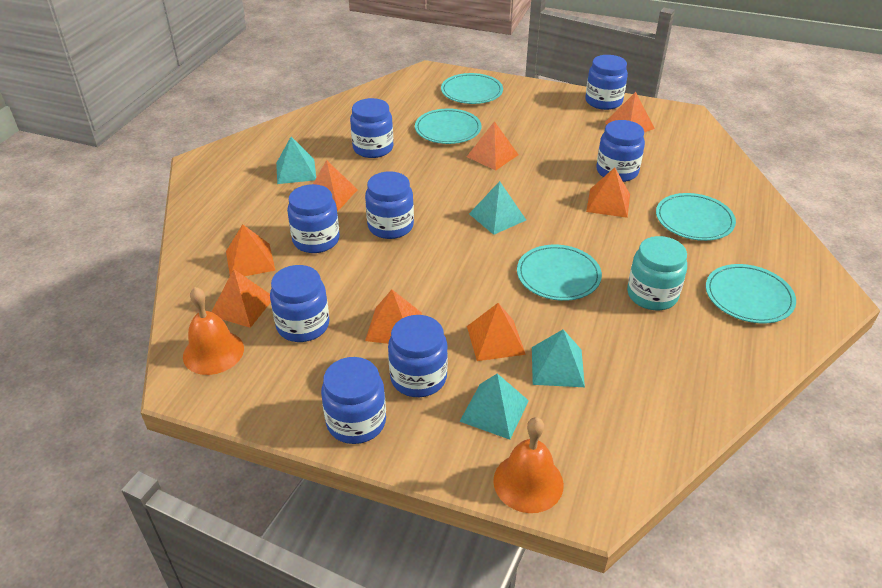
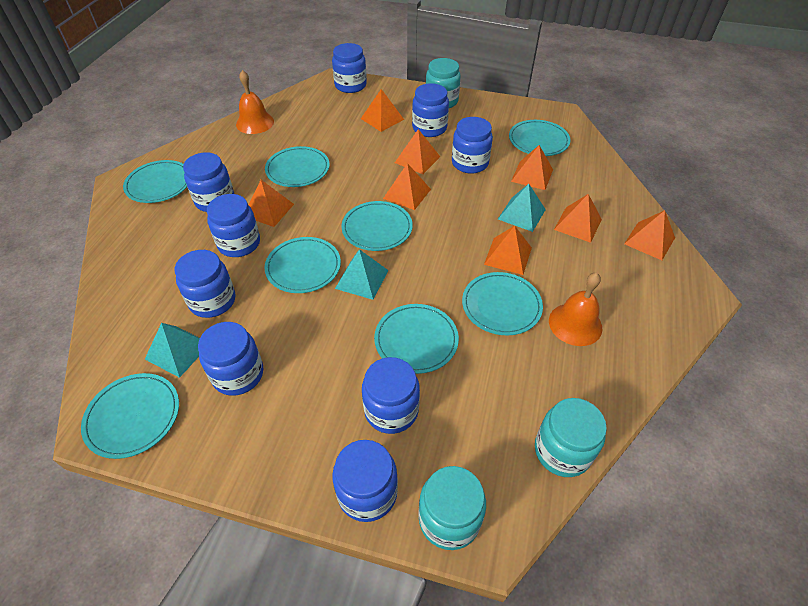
blue jar: [270,265,329,342] [287,184,340,253] [321,357,386,444] [350,98,393,158] [365,171,414,239] [388,315,448,397] [585,55,628,110] [596,120,645,182] = 8 -> [175,250,235,318] [183,152,234,212] [198,322,263,396] [207,194,260,257] [332,43,367,93] [332,440,398,522] [362,357,420,434] [412,83,449,137] [452,117,493,174] = 9
turquoise jar: [627,236,687,310] = 1 -> [418,466,486,550] [426,58,461,108] [535,398,607,477] = 3
turquoise plate: [415,108,481,144] [441,73,503,104] [517,245,602,301] [656,193,736,241] [706,264,796,324] = 5 -> [81,373,179,459] [123,160,187,203] [264,237,341,293] [265,146,330,187] [341,201,413,251] [374,304,459,374] [462,272,543,335] [509,120,571,156] = 8
turquoise pyramid: [276,137,316,184] [459,373,529,440] [469,181,526,235] [532,329,585,387] = 4 -> [145,323,200,378] [335,249,388,300] [498,184,546,232] = 3

